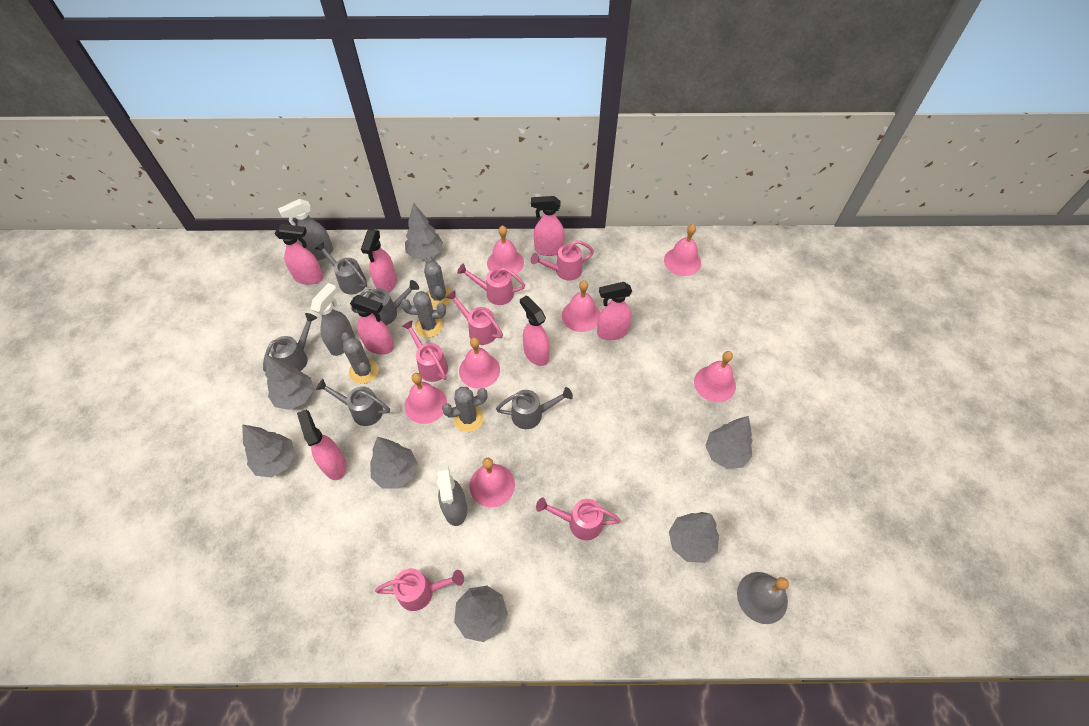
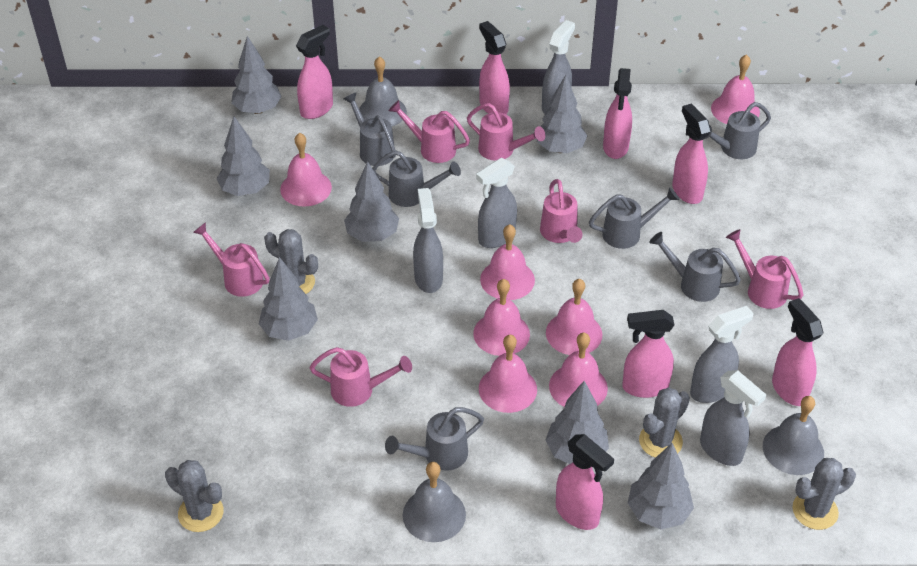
grey bell: [737,572,789,624] = 1 -> [359,56,407,126] [403,462,466,542] [763,396,824,475] = 3
grey spray bottle: [278,199,333,261] [310,283,355,356] [437,465,467,526] = 3 -> [413,188,443,293] [476,158,517,248] [542,20,575,114] [690,306,754,403] [700,370,767,466] = 5
grey watering can: [263,313,317,371] [315,242,367,295] [316,379,390,426] [351,280,419,325] [496,387,573,429] = 5 -> [343,93,396,166] [372,151,461,207] [385,407,484,471] [589,187,679,249] [649,232,741,302] [705,102,771,159] = 6

